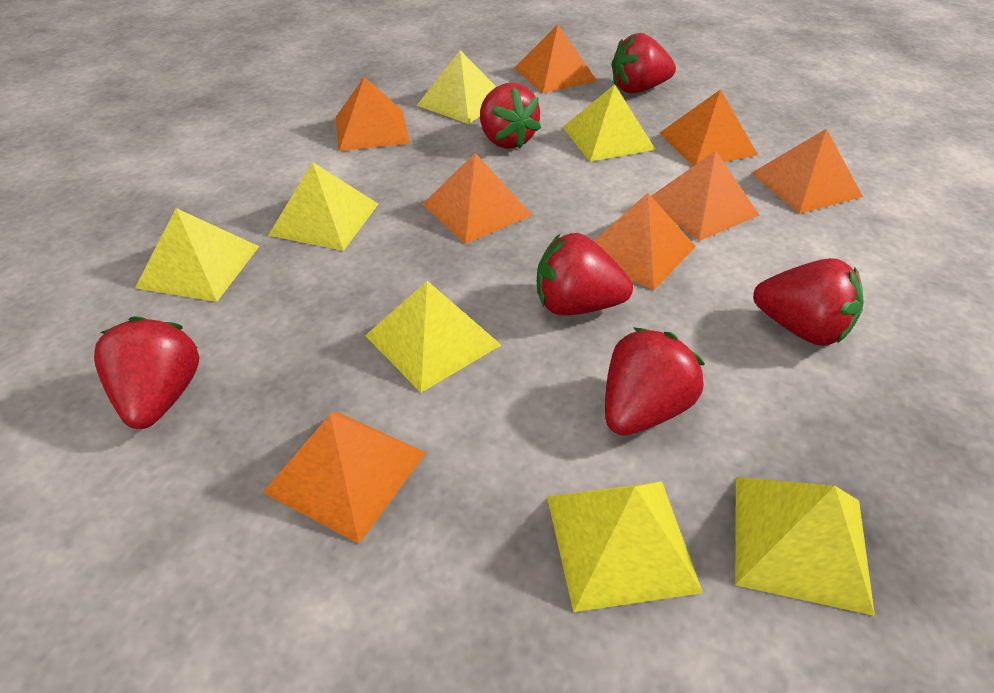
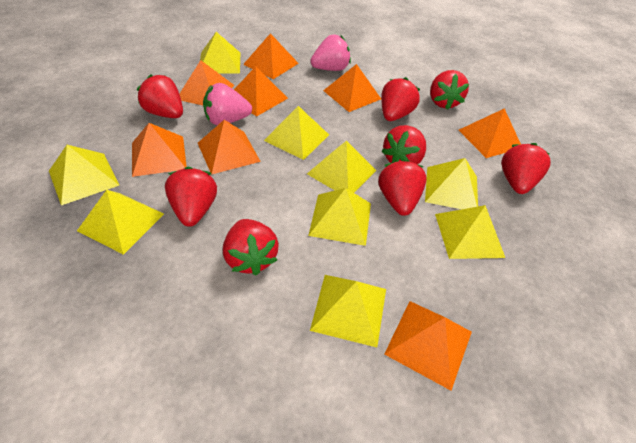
pink strawberry: none = 0 -> [203,83,252,125] [310,35,351,71] = 2
red strawberry: [94,316,199,429] [480,83,541,149] [537,233,633,315] [605,327,705,436] [611,33,676,93] [753,258,864,346] = 6 -> [137,74,183,118] [165,166,217,227] [223,219,279,276] [378,159,427,216] [381,77,420,121] [381,125,426,164] [430,70,469,109] [501,143,551,194] = 8
yellow pyramid: [135,208,259,302] [268,162,378,251] [365,281,501,392] [416,50,496,124] [547,481,703,612] [563,84,656,162] [735,477,875,616] = 7 -> [49,145,119,205] [77,190,164,255] [200,32,240,74] [264,106,329,160] [307,140,377,193] [308,188,371,246] [310,275,386,347] [425,158,478,209] [435,205,505,259] = 9

